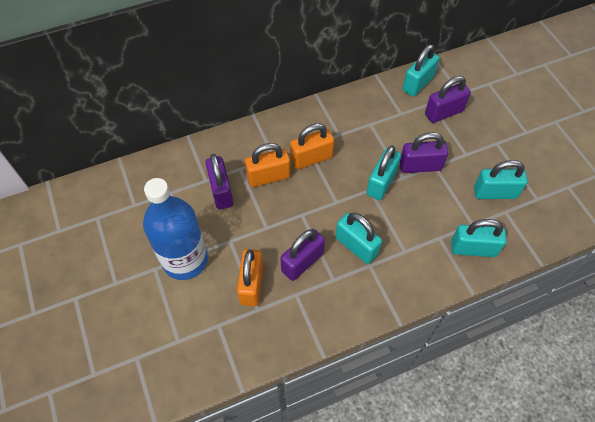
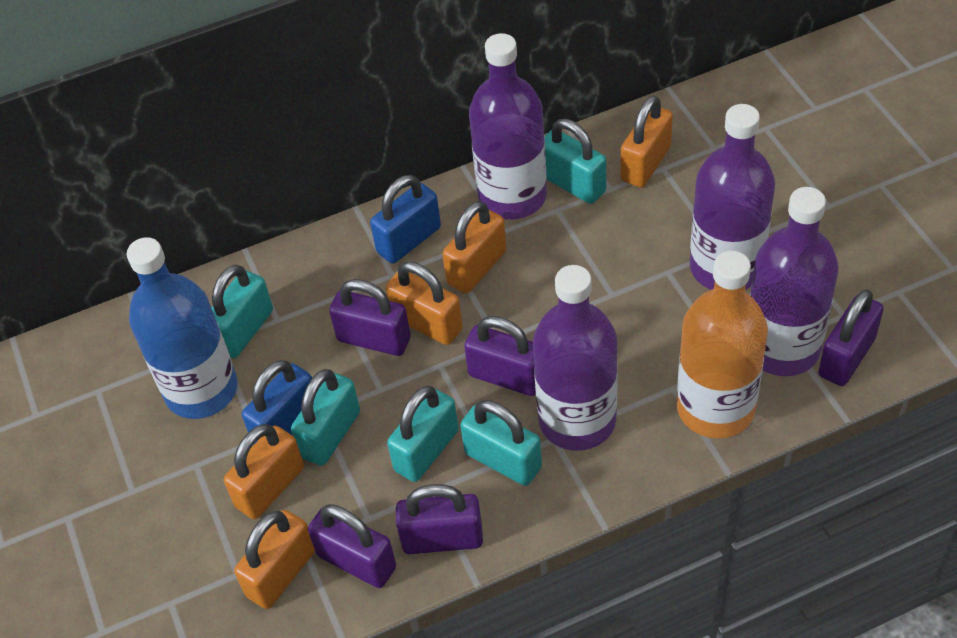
blue padlock: none = 0 -> [242,360,312,444] [370,175,441,264] = 2
orange bottle: none = 0 -> [677,251,768,438] = 1
orange padlock: [237,249,263,306] [245,143,290,187] [290,123,334,169] = 3 -> [224,424,304,519] [234,510,315,609] [386,262,463,345] [442,201,507,293] [620,95,673,188] = 5
purple bottle: none = 0 -> [469,33,547,220] [533,265,618,451] [690,104,775,290] [750,187,839,376] = 4
purple padlock: [205,154,233,210] [280,229,325,281] [400,132,448,173] [425,76,471,123] = 4 -> [308,504,396,588] [329,279,411,356] [396,484,483,554] [464,316,536,396] [818,289,884,386] = 5

